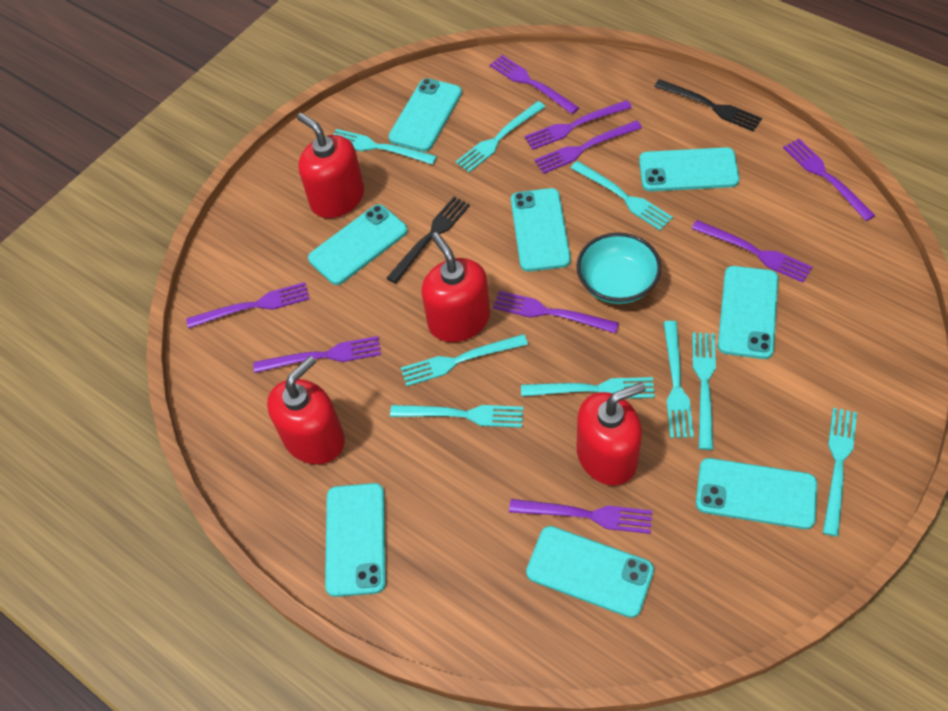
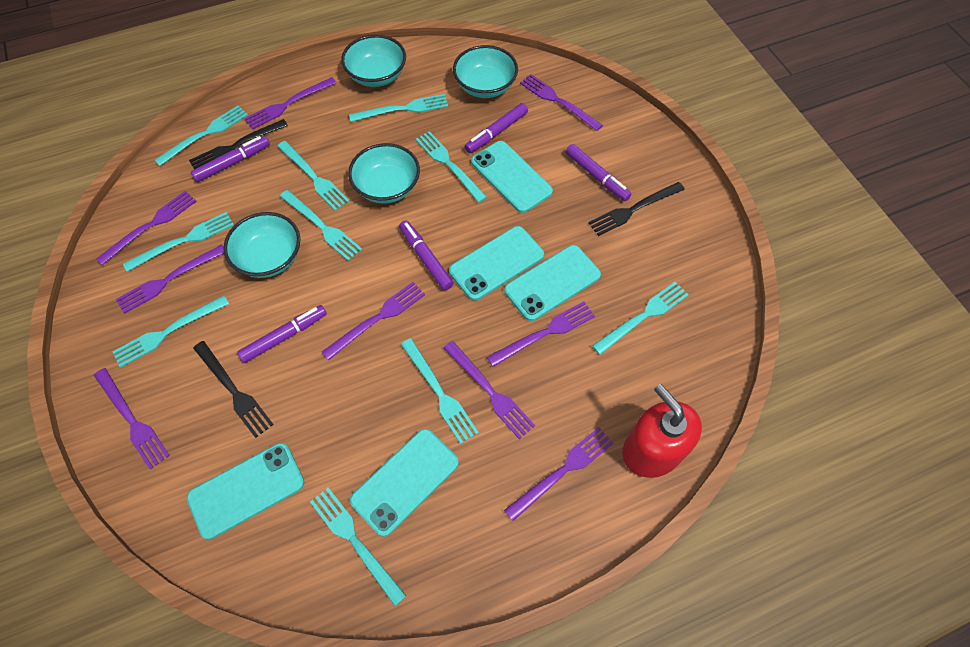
black fork: [386,197,470,284] [654,79,762,131] = 2 -> [189,119,288,169] [193,341,274,438] [588,182,685,236] = 3
purple marker: none = 0 -> [191,136,270,182] [237,305,327,363] [399,221,454,290] [465,103,528,153] [566,144,632,201] = 5
red soap dispenser: [267,356,345,464] [297,113,364,218] [421,232,490,342] [577,382,646,486] = 4 -> [623,384,702,478] = 1
turquoise bowl: [576,233,661,304] = 1 -> [223,212,300,278] [341,35,406,87] [348,143,420,204] [453,45,518,98] = 4
turquoise fork: [333,129,437,165] [390,405,523,428] [401,334,528,386] [456,101,546,172] [521,377,655,399] [571,161,673,230] [663,321,694,438] [692,332,716,450] [823,408,857,537] = 9 -> [113,296,229,368] [123,212,234,272] [155,106,248,166] [277,141,349,211] [280,190,362,261] [310,487,406,606] [349,94,448,122] [401,338,479,444] [416,131,487,203] [592,282,688,355] = 10
turquoise phone: [308,204,408,285] [325,483,386,597] [389,78,462,152] [511,188,571,272] [526,526,654,618] [639,147,739,191] [696,458,817,529] [718,266,778,359] = 8 -> [187,443,304,540] [350,429,459,537] [449,226,544,301] [471,141,553,213] [505,245,601,321] = 5

